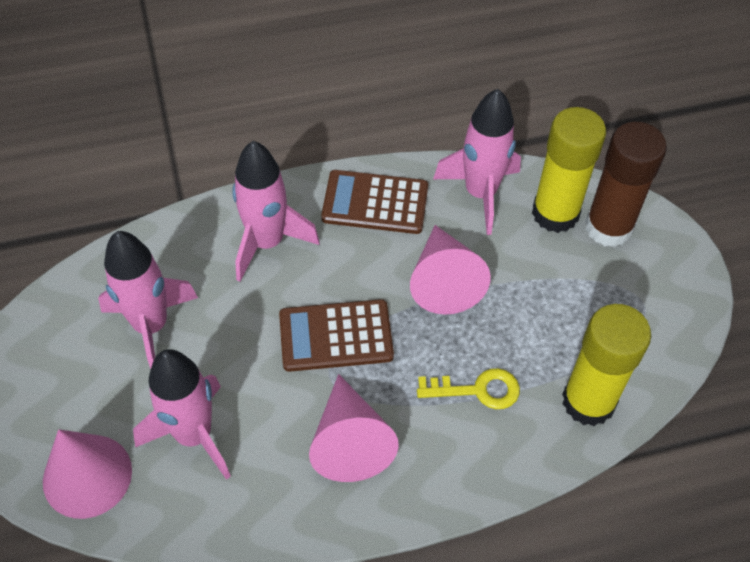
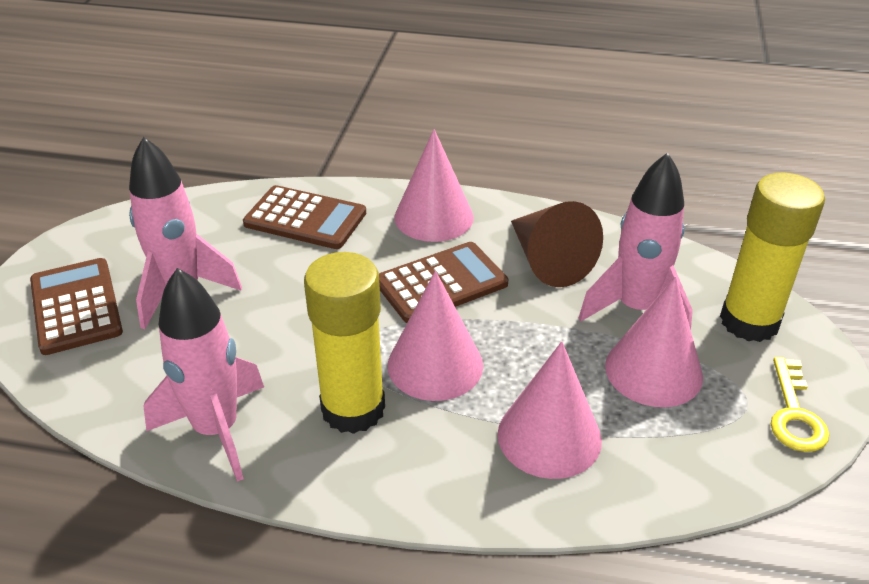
brown calculator: [279,299,394,372] [321,170,428,234] = 2 -> [30,258,123,355] [243,185,366,249] [379,242,508,323] = 3
brown cone: none = 0 -> [511,201,603,287] = 1
brown glue stick: [585,122,667,247] = 1 -> none = 0
pink cone: [43,429,132,519] [309,374,399,482] [410,225,491,315] = 3 -> [388,271,483,401] [394,129,474,242] [498,341,602,479] [605,277,703,407] = 4
pink rocket: [98,231,198,369] [133,349,231,480] [232,141,320,282] [433,89,521,235] = 4 -> [129,137,242,329] [143,268,264,482] [579,152,693,330] = 3

